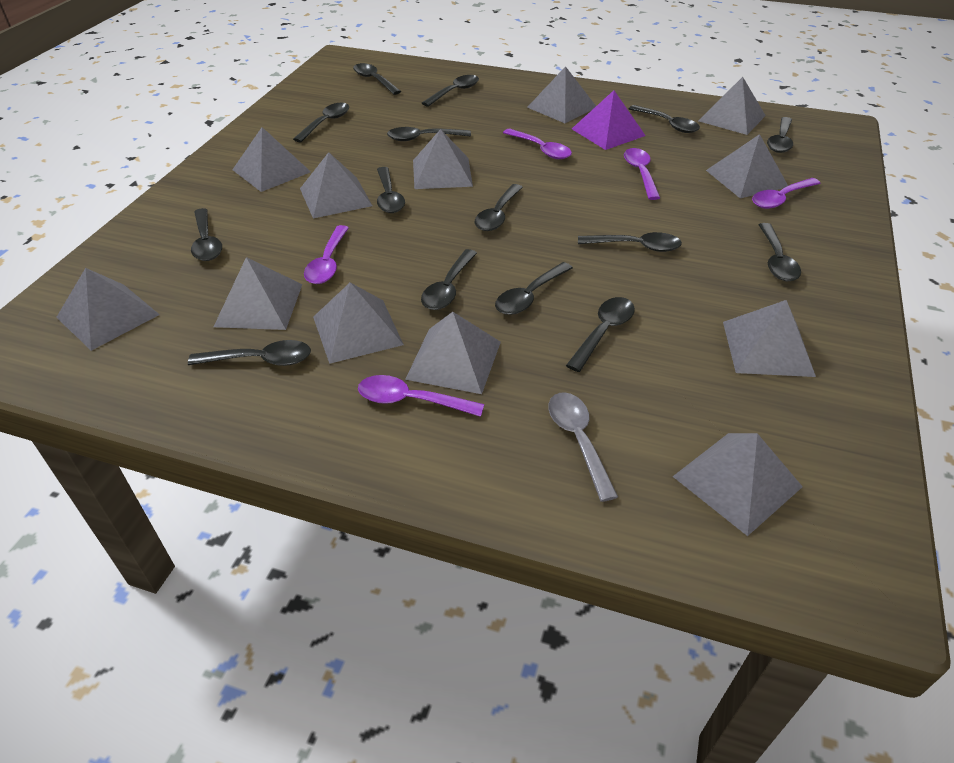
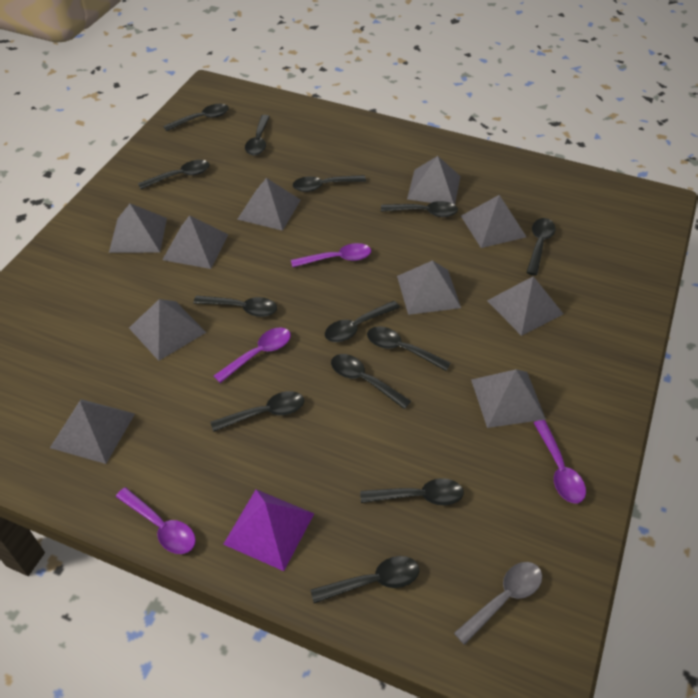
black spoon: [188,340,311,366] [191,208,222,261] [293,103,349,142] [353,63,401,95] [377,167,405,213] [387,127,471,141] [421,249,477,310] [422,75,479,107] [474,184,523,231] [495,262,573,315] [566,297,635,372] [578,232,682,252] [629,105,700,133] [759,223,801,281] [767,117,793,153] = 15 -> [138,160,210,189] [163,104,229,131] [193,296,277,317] [211,391,304,432] [245,115,270,155] [293,175,366,192] [310,556,419,603] [325,301,400,342] [331,354,411,409] [360,478,464,505] [367,326,451,371] [381,201,458,217] [526,218,556,276] = 13
grey pyramid: [56,268,160,351] [214,257,302,330] [232,127,311,192] [300,152,372,218] [313,282,404,364] [405,312,501,394] [413,129,473,189] [527,66,596,123] [673,433,803,536] [698,77,766,135] [706,134,788,198] [723,300,816,377] = 12 -> [50,399,135,464] [109,204,167,253] [129,299,206,361] [162,215,228,269] [237,178,301,231] [397,260,461,315] [407,156,461,205] [461,195,526,248] [471,369,546,428] [487,276,563,336] = 10
purple spoon: [304,225,349,284] [358,375,484,417] [503,129,572,159] [624,148,660,200] [752,178,821,209] = 5 -> [116,487,196,554] [214,327,291,383] [291,243,371,268] [534,420,586,503] = 4

